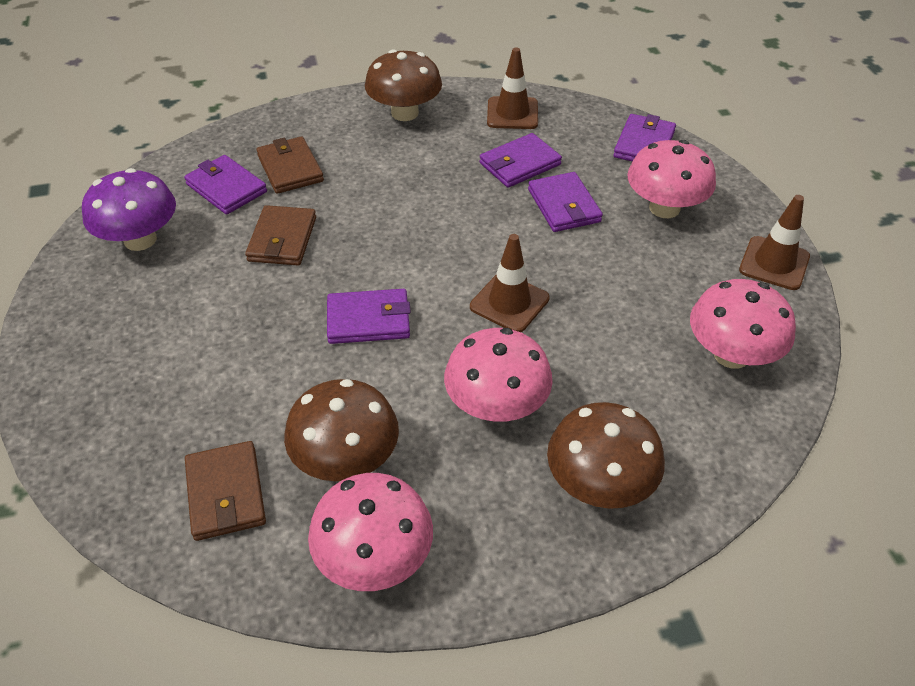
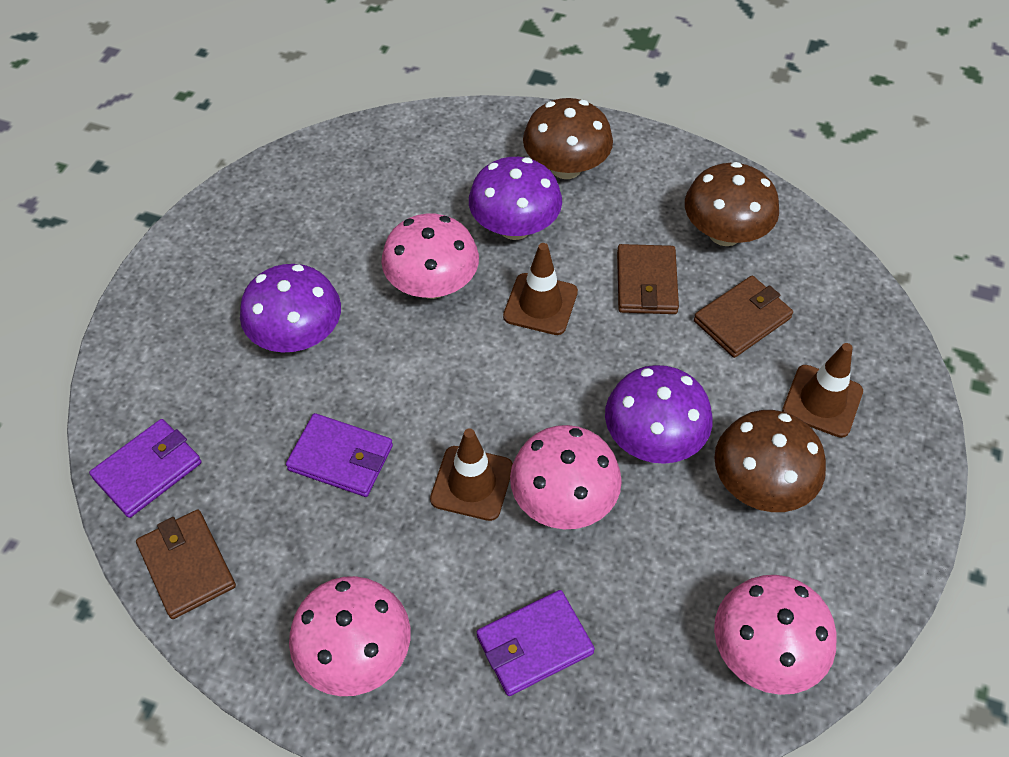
purple mushroom: [82,168,176,251] = 1 -> [240,264,341,352] [469,157,562,240] [605,365,713,464] = 3
purple wallet: [184,155,267,215] [327,289,411,344] [479,133,562,188] [528,172,603,232] [613,114,676,162] = 5 -> [89,419,202,518] [286,413,393,497] [477,590,595,696] = 3

